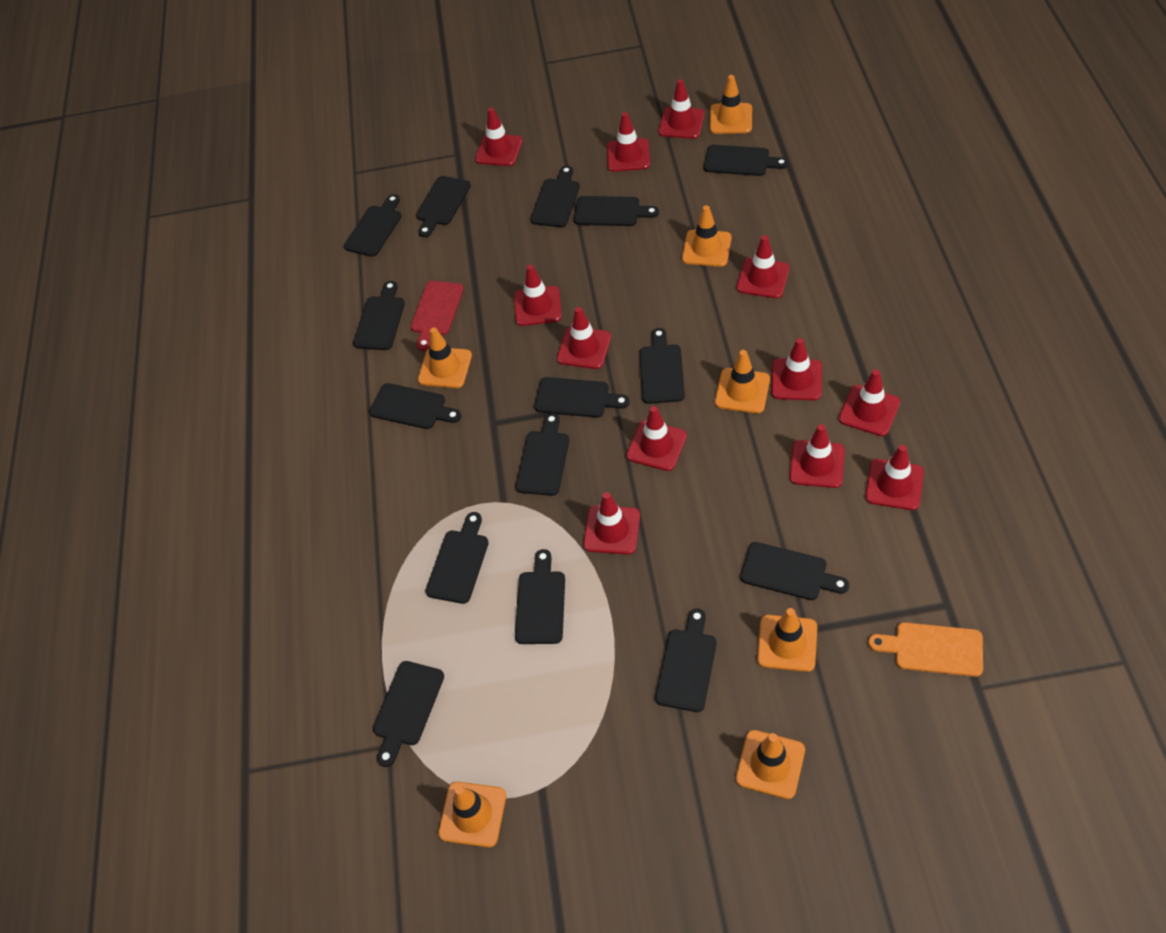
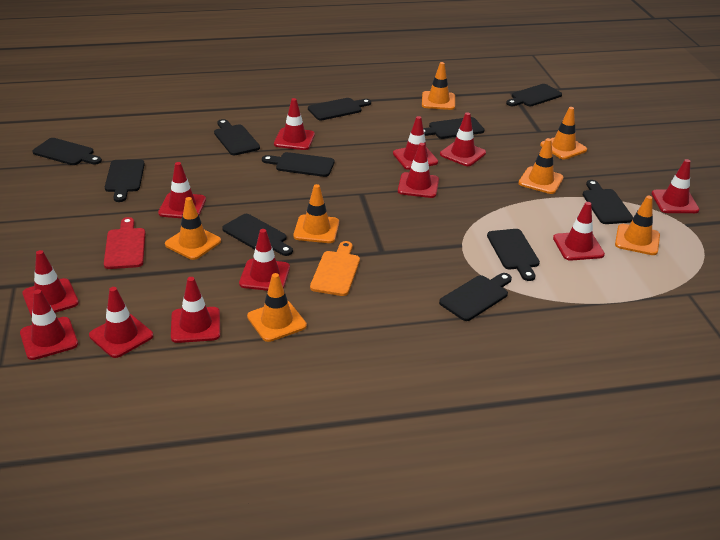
black cutting board: [344,194,401,257] [353,281,405,350] [369,383,461,429] [373,661,444,767] [416,176,471,237] [426,512,489,604] [515,549,565,644] [516,413,569,496] [530,166,580,227] [534,377,630,418] [574,196,659,226] [639,328,685,404] [655,608,717,712] [704,145,788,176] [740,542,849,600] = 15 -> [32,138,102,165] [105,159,145,202] [214,119,260,155] [222,214,293,256] [262,152,334,177] [308,98,371,120] [423,117,485,139] [439,273,512,321] [487,229,540,281] [506,84,562,106] [583,180,633,224] = 11

